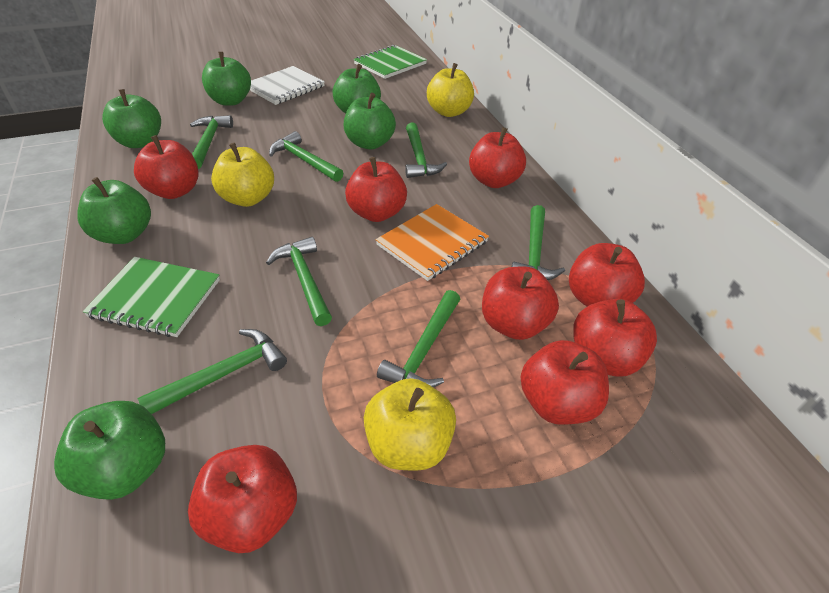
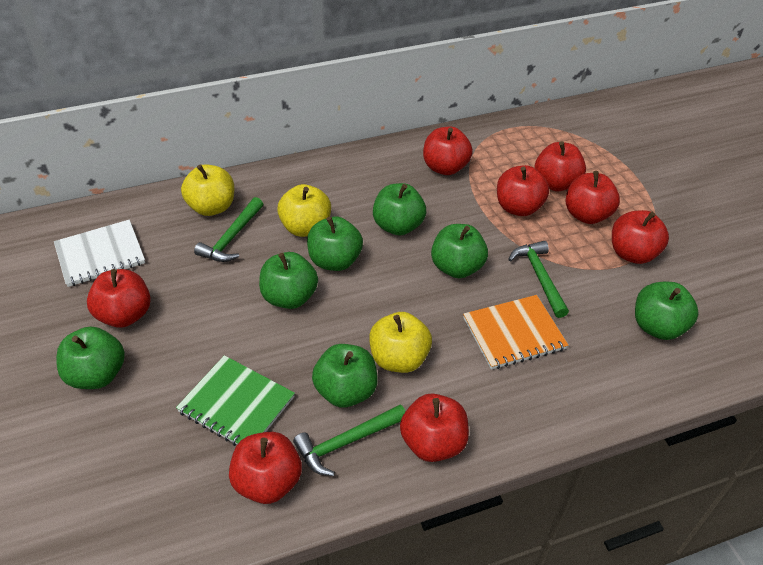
green apple: [54,401,165,500] [77,177,151,244] [102,89,161,148] [202,52,251,106] [333,64,381,114] [344,93,396,149] = 6 -> [56,327,125,389] [259,252,318,309] [307,217,363,271] [312,344,378,407] [373,183,426,235] [431,224,488,278] [635,282,699,340] = 7
green hammer: [137,329,287,414] [190,115,233,169] [266,237,332,326] [269,131,343,182] [377,290,460,388] [405,122,447,178] [512,205,565,280] = 7 -> [194,197,263,262] [293,405,406,476] [508,241,569,318] = 3
green notebook: [83,257,220,337] [354,45,427,79] = 2 -> [176,355,295,446] = 1

